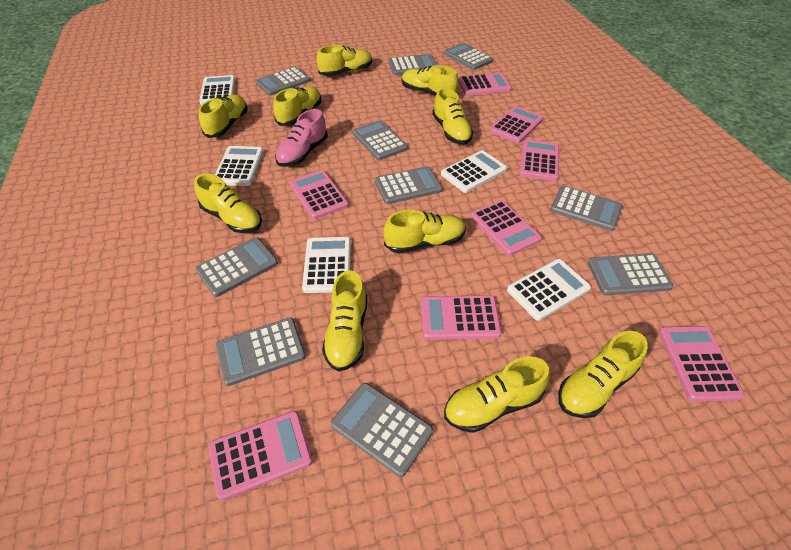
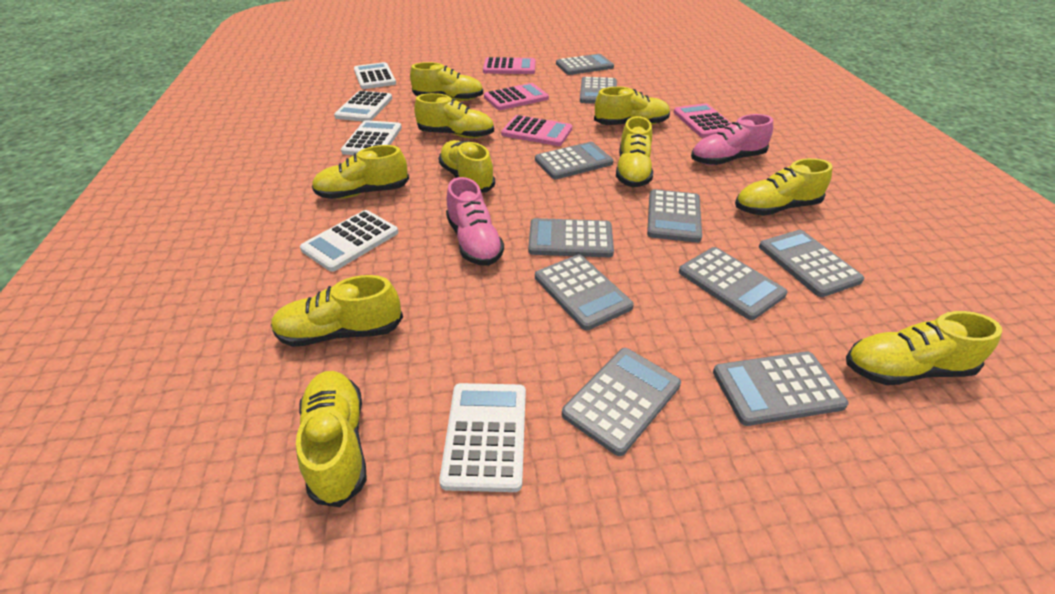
pink calculator: [208,411,313,501] [289,170,349,219] [421,295,502,340] [458,73,512,95] [470,200,542,256] [489,106,544,143] [519,140,559,181] [658,326,745,402] = 8 -> [483,57,535,74] [484,83,549,110] [501,115,572,146] [673,103,732,138] = 4
pink shoe: [275,109,328,167] = 1 -> [446,177,504,266] [691,114,773,165] = 2

